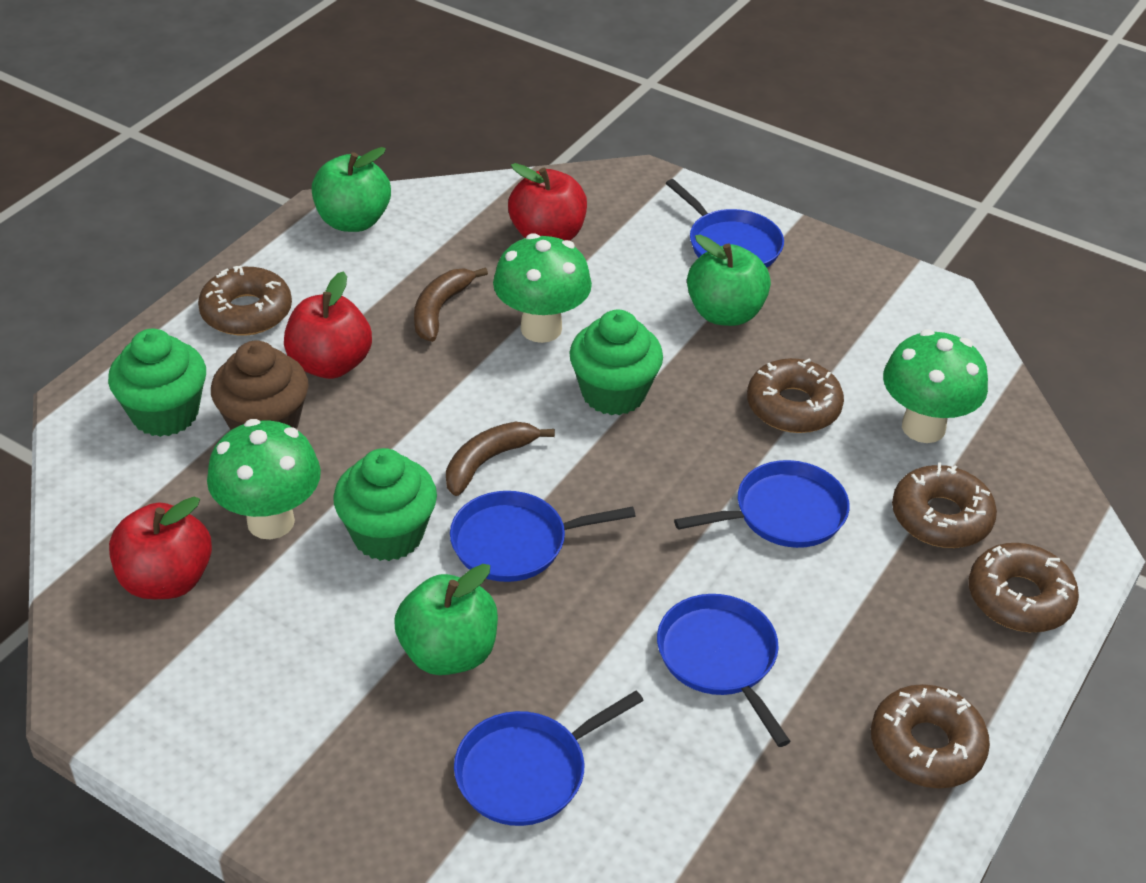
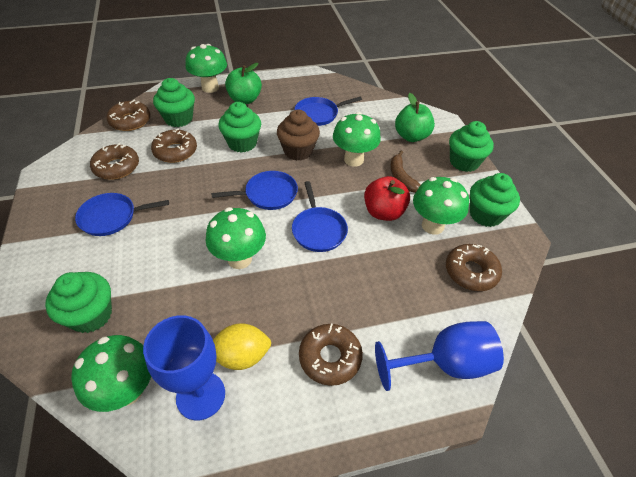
blue goblet: none = 0 -> [143,315,225,420] [375,321,504,391] = 2
blue pan: [450,491,636,582] [454,691,644,826] [657,594,791,747] [666,179,784,268] [674,460,850,548] = 5 -> [75,193,169,236] [211,171,298,210] [292,181,348,252] [294,97,362,126] = 4
brown banana: [414,267,488,342] [446,421,555,496] = 2 -> [390,151,421,193] = 1
green apple: [312,147,391,232] [394,564,498,675] [687,235,771,326] = 3 -> [225,63,262,104] [395,93,435,142] = 2
green cupcake: [108,329,206,437] [333,448,437,561] [569,310,663,415] = 3 -> [45,272,112,333] [153,78,195,127] [218,102,261,153] [449,121,494,172] [470,173,520,227] = 5
green mushroom: [207,419,321,540] [493,233,592,343] [883,329,988,443] = 3 -> [71,335,151,412] [186,44,227,93] [206,207,266,269] [333,112,381,167] [413,177,469,235] = 5
red apple: [109,497,212,599] [284,271,372,379] [508,163,587,241] = 3 -> [364,176,410,221] = 1
yellow lemon: none = 0 -> [213,323,271,370] = 1

